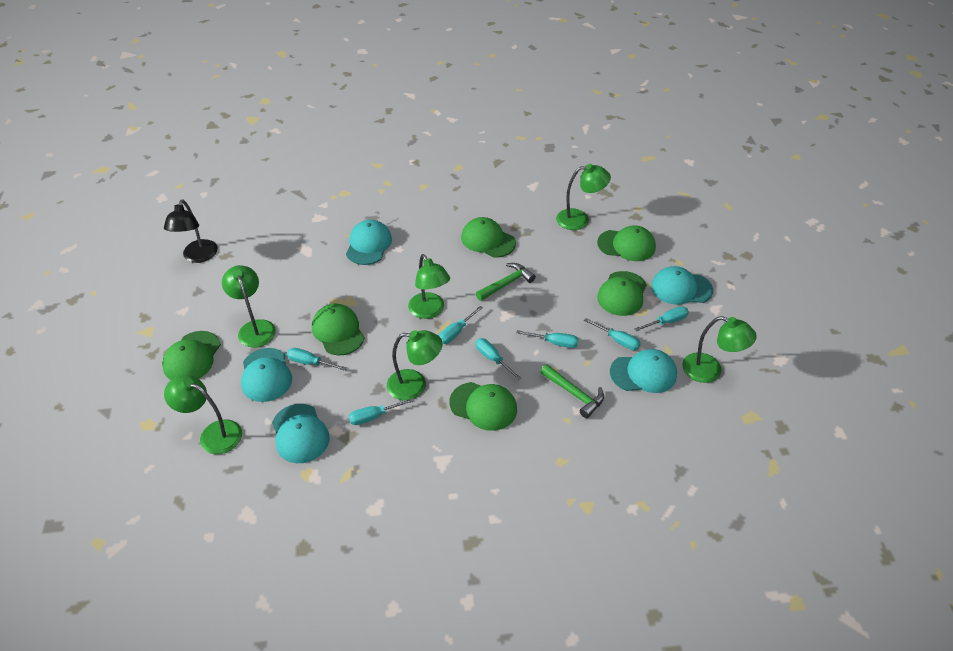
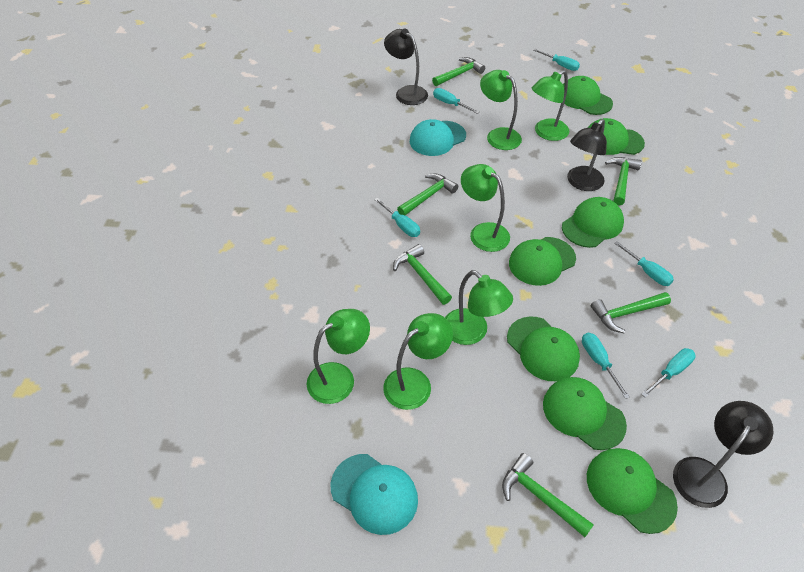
black lamp: [164,199,218,263] = 1 -> [384,29,428,105] [567,119,607,191] [673,401,774,508] = 3
green cap: [162,331,221,380] [312,304,364,355] [449,382,517,431] [461,217,516,257] [597,225,656,261] [597,271,647,316] = 6 -> [507,316,580,381] [509,237,576,286] [543,377,627,450] [562,197,624,248] [563,76,613,115] [587,118,645,155] [587,448,678,534] = 7
green hammer: [476,263,536,301] [541,364,604,418] = 2 -> [393,244,452,305] [397,173,458,215] [432,57,485,86] [502,453,594,537] [591,292,671,333] [605,157,642,206] = 6
turquoise cap: [241,348,292,402] [272,404,330,463] [346,220,392,265] [610,349,677,393] [651,266,713,305] = 5 -> [331,454,418,535] [410,119,466,156] = 2
turquoise screwdriver: [287,348,347,371] [349,398,415,425] [439,306,483,344] [476,338,521,380] [517,330,579,348] [584,318,641,350] [634,306,689,331] = 7 -> [374,198,420,237] [433,88,479,114] [534,49,580,71] [582,333,630,399] [614,241,674,286] [641,348,696,398] = 6

